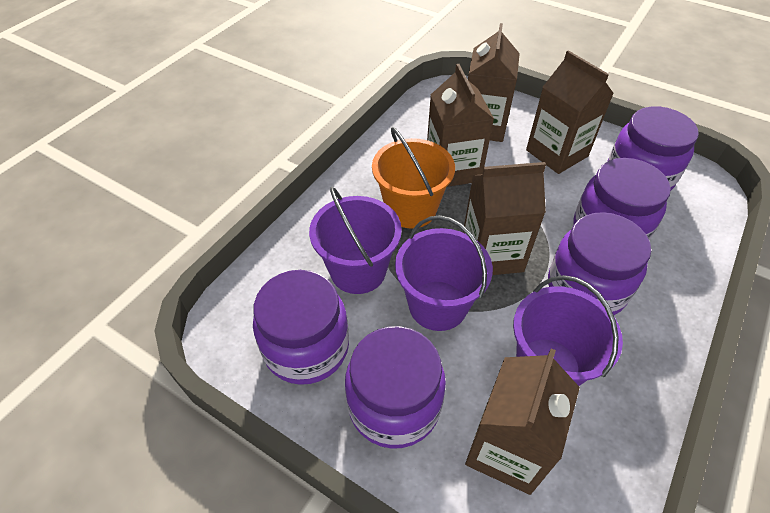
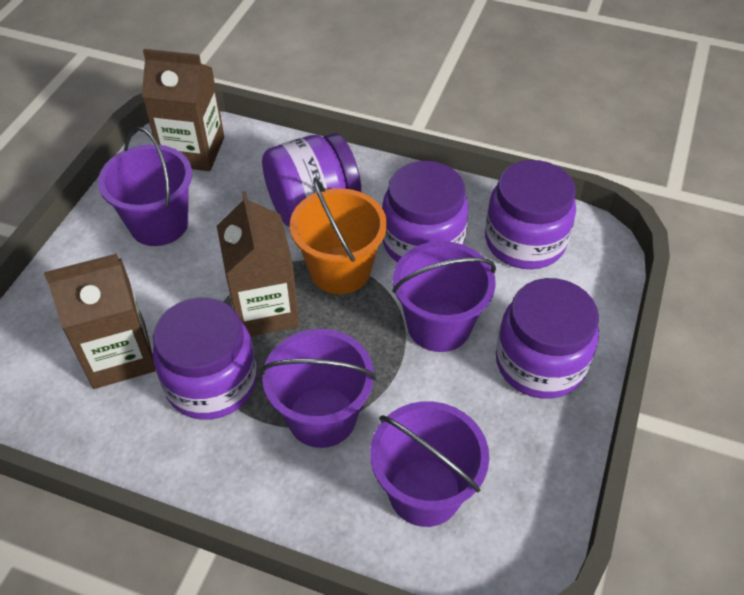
brown carton: [427,64,494,187] [463,162,546,275] [465,349,580,495] [468,23,520,142] [526,50,614,174] = 5 -> [44,254,156,389] [142,49,224,171] [217,191,300,336] = 3
purple bucket: [309,187,402,294] [395,215,493,331] [513,275,623,386] = 3 -> [98,127,192,246] [260,329,376,448] [370,401,489,527] [392,241,496,352] = 4

